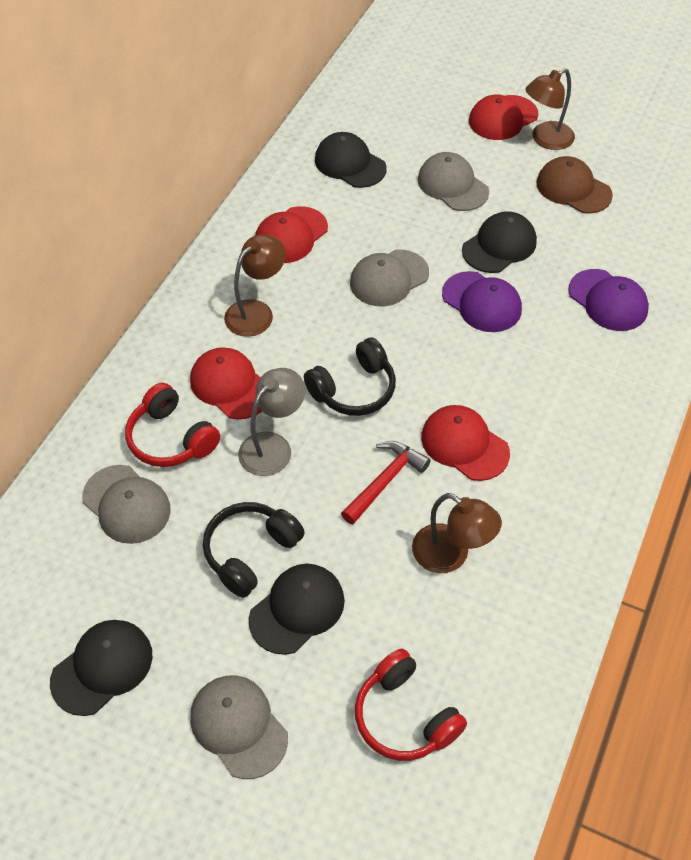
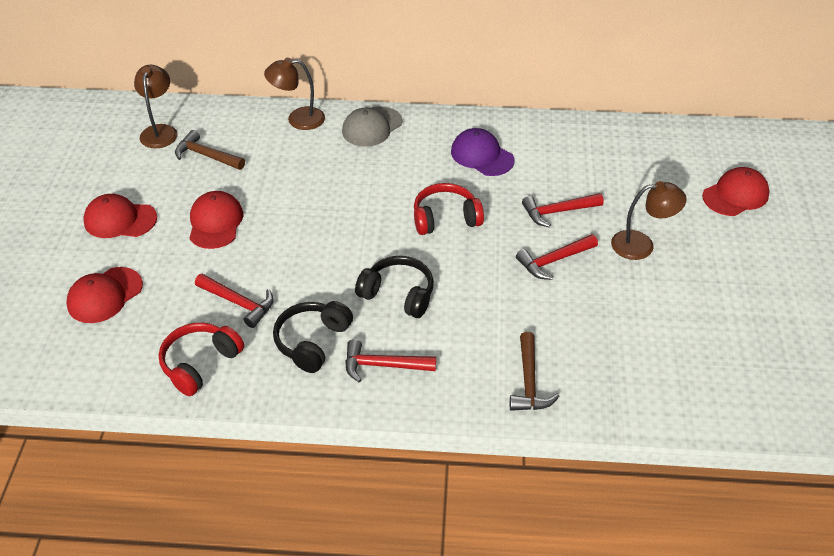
black cap: [50,620,152,716] [249,564,345,655] [315,132,387,188] [462,211,537,273] = 4 -> none = 0
brown cap: [537,156,613,214] = 1 -> none = 0
brown hammer: none = 0 -> [175,130,245,170] [510,332,560,411] = 2
grey cap: [82,465,171,544] [190,675,288,779] [350,250,429,306] [418,152,489,211] = 4 -> [342,106,402,147] = 1
grey lamp: [238,368,305,476] = 1 -> none = 0
purple cap: [442,271,522,332] [568,269,649,331] = 2 -> [451,128,514,176] = 1
red hammer: [341,441,431,524] = 1 -> [195,274,274,328] [345,339,436,383] [516,234,598,280] [522,193,604,227] = 4

